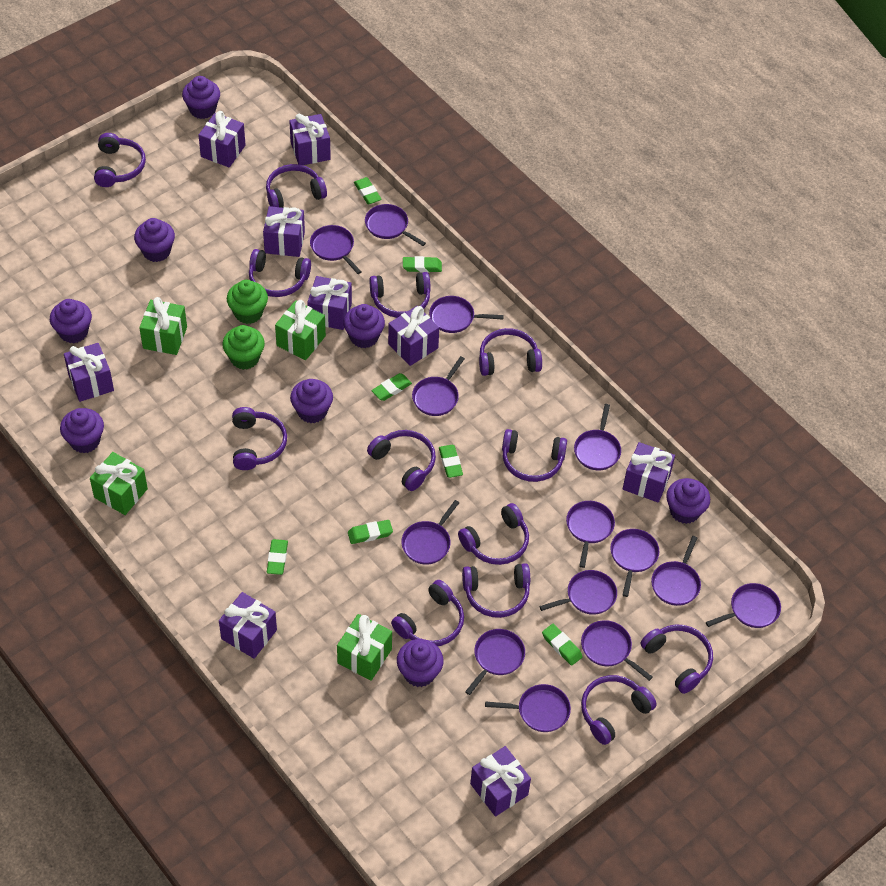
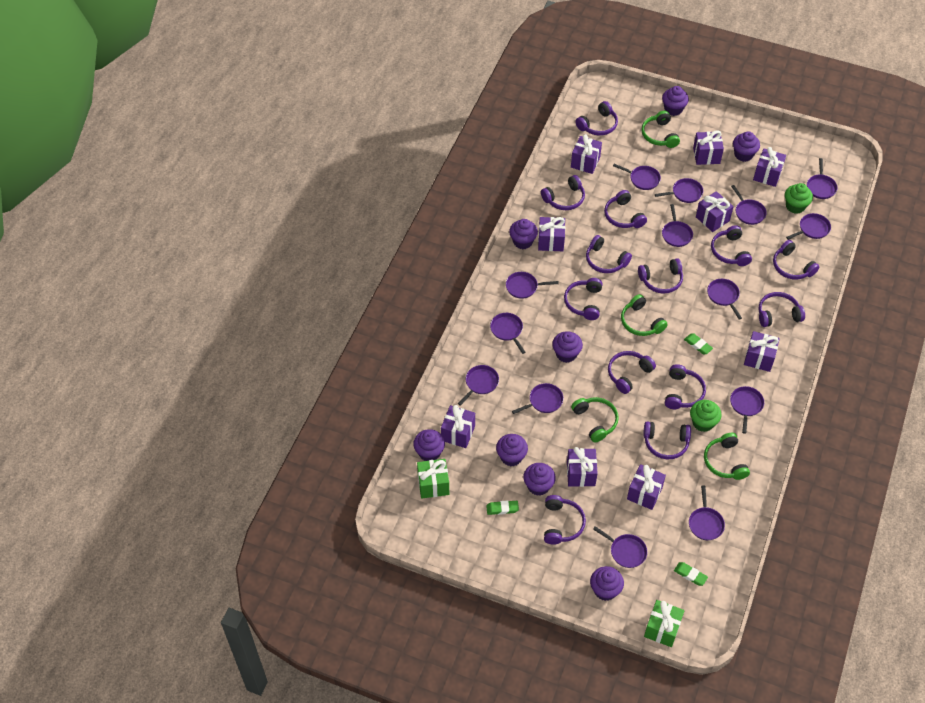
green eraser: [267,539,288,575] [348,520,393,544] [354,177,382,205] [371,373,412,401] [403,256,442,273] [439,445,463,478] [542,624,583,666] = 7 -> [486,501,519,515] [674,562,708,586] [684,333,713,355] = 3
green gift: [90,452,148,515] [139,297,187,355] [275,300,326,360] [337,614,392,681] = 4 -> [417,459,449,499] [644,600,684,647] = 2
green headphones: none = 0 -> [571,397,619,443] [621,294,668,336] [641,111,680,148] [704,433,750,480] = 4

